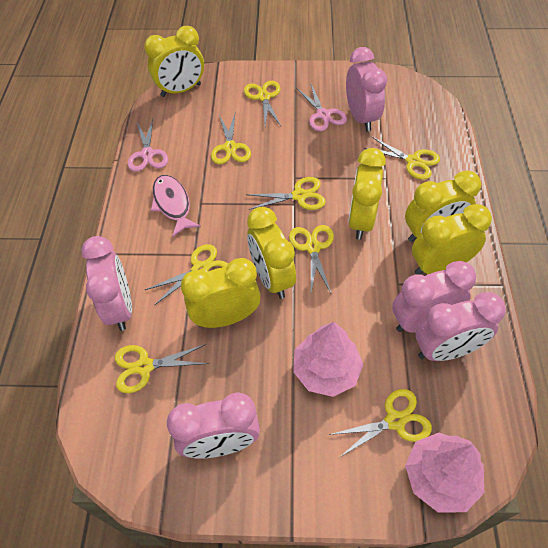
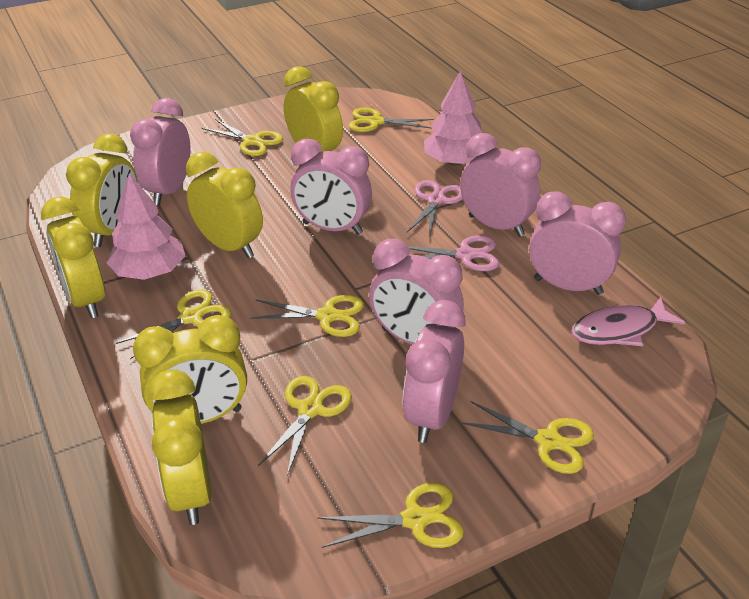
pink clock: [81,236,132,331] [167,392,260,459] [346,47,387,131] [392,261,476,333] [416,292,506,361] = 5 -> [130,98,190,206] [290,139,372,235] [369,239,464,345] [403,300,465,443] [460,133,541,237] [529,191,626,295] = 6
yellow scissors: [115,344,209,393] [145,244,228,305] [211,114,251,164] [244,81,281,126] [246,177,326,210] [289,225,334,293] [329,389,432,457] [364,137,440,180] = 8 -> [116,290,231,359] [202,119,283,156] [250,295,364,337] [258,376,352,476] [317,483,464,548] [349,108,434,132] [460,401,594,474] = 7

